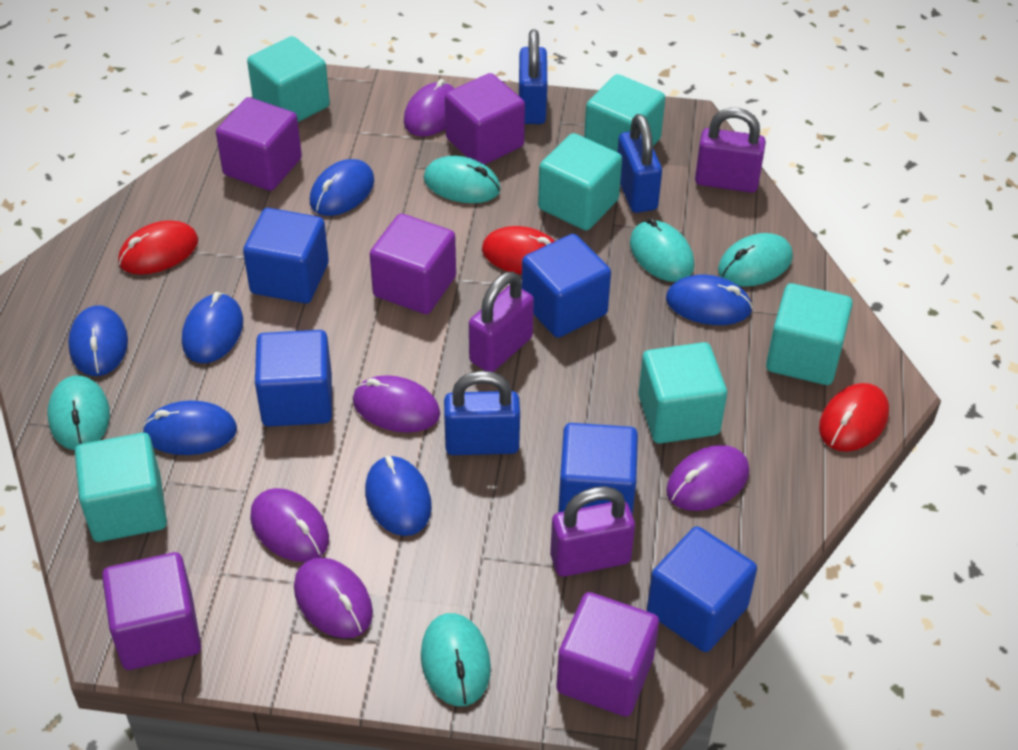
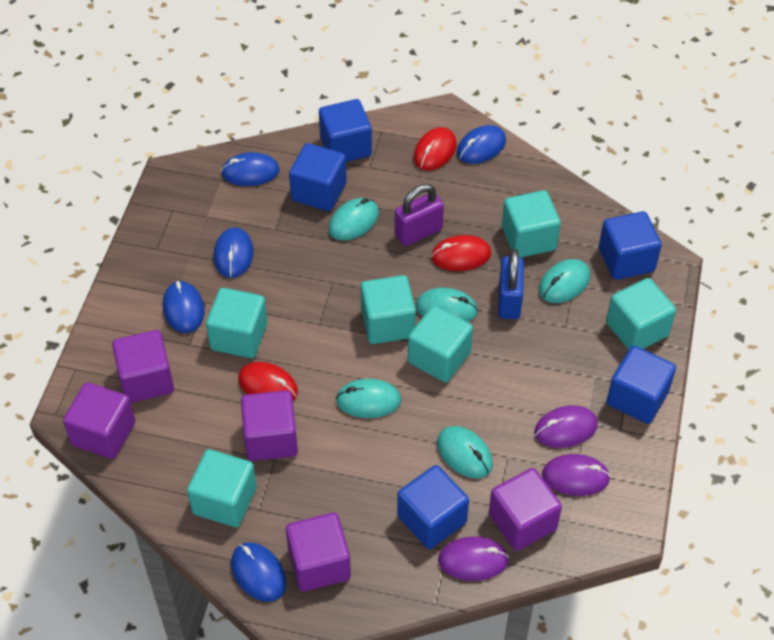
blue mouse: [68,306,128,376] [142,400,237,455] [182,292,243,363] [310,159,374,216] [365,456,432,536] [666,275,753,325] = 6 -> [163,281,205,333] [214,227,254,278] [221,152,280,186] [231,542,286,602] [457,125,506,164] = 5
blue padlock: [444,371,520,455] [519,29,547,124] [618,114,662,213] = 3 -> [498,249,524,319] = 1
purple mouse: [250,488,329,562] [294,557,373,638] [353,375,440,433] [404,79,454,137] [666,445,749,511] = 5 -> [438,536,509,581] [534,405,598,448] [542,454,611,496] = 3
purple padlock: [469,272,534,372] [550,486,635,577] [695,108,766,193] = 3 -> [395,184,444,246] = 1

